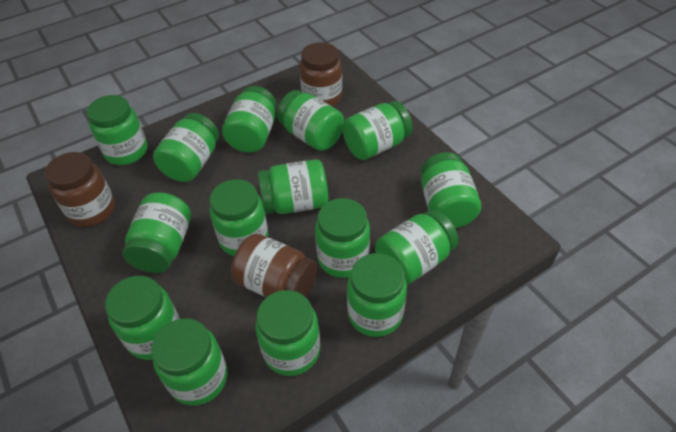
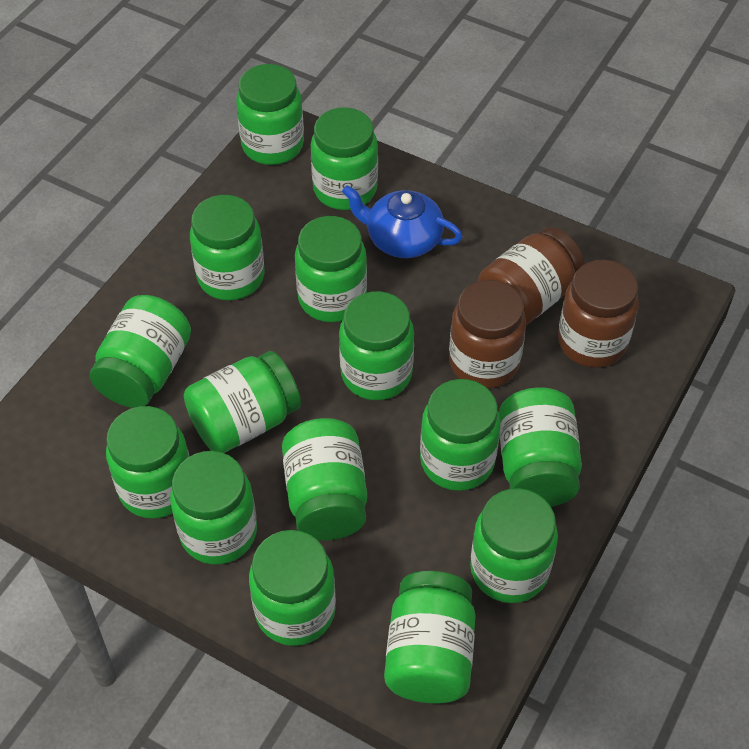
blue teapot: none = 0 -> [342,185,463,258] = 1

